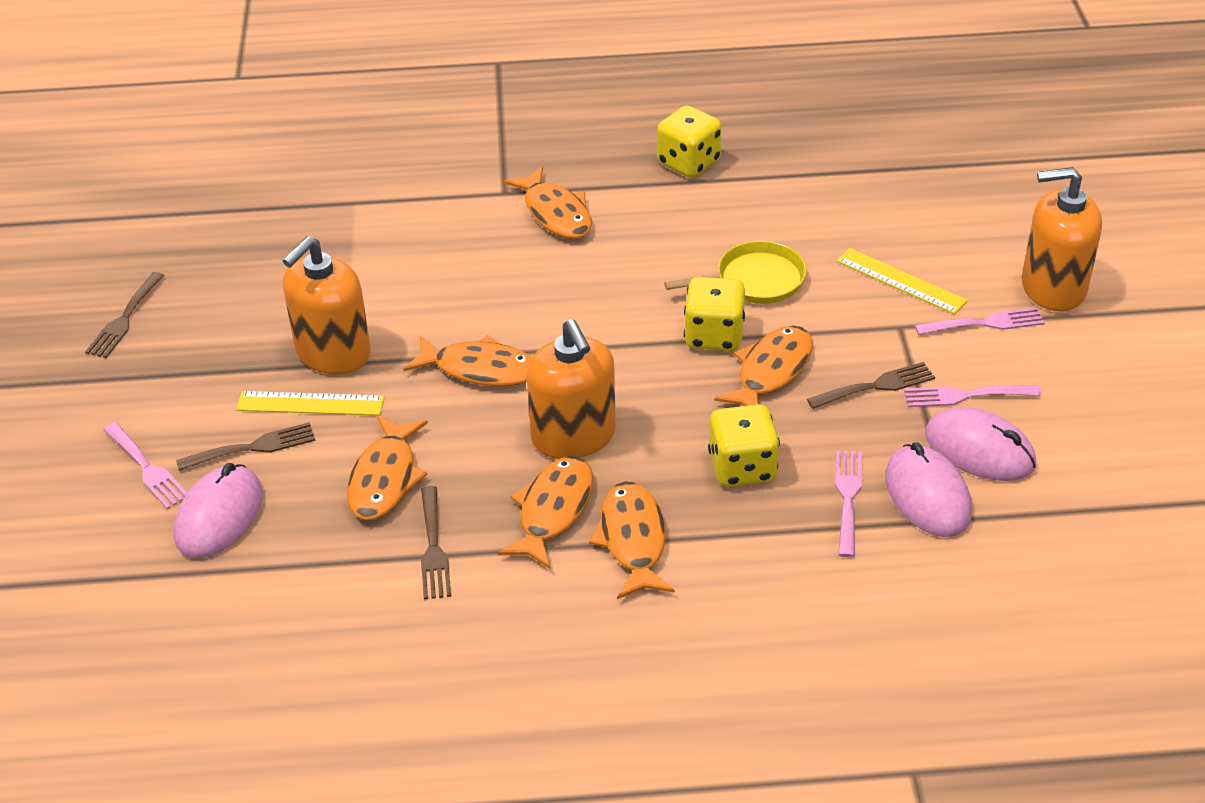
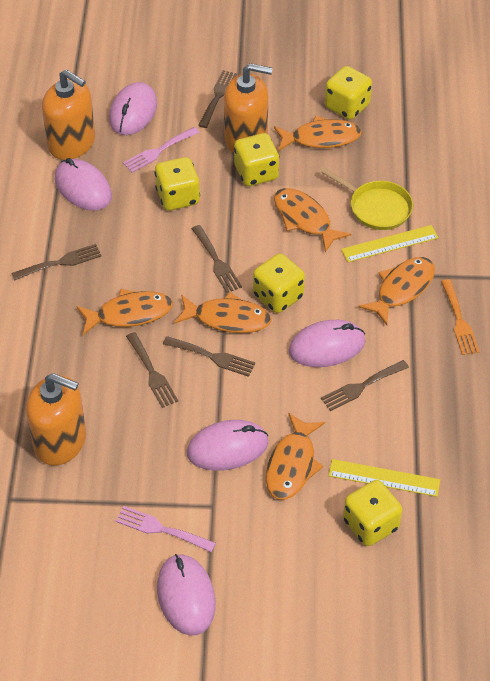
brown fork: [85,272,165,358] [176,422,316,471] [421,486,451,600] [807,362,935,409] = 4 -> [11,244,102,281] [126,332,178,408] [163,336,255,377] [191,225,242,293] [198,70,237,128] [321,360,409,411] = 6
orange fork: none = 0 -> [441,279,480,355] = 1
pink fork: [103,422,187,509] [835,450,862,557] [904,385,1041,407] [915,307,1045,335] = 4 -> [116,506,216,552] [123,127,200,173] = 2
pink mouse: [174,463,263,558] [885,443,972,537] [925,407,1036,481] = 3 -> [54,158,112,211] [109,82,157,135] [157,554,216,635] [187,420,268,471] [289,320,366,367] = 5
yellow dice: [657,105,722,178] [684,277,745,351] [708,404,780,487] = 3 -> [154,157,200,211] [234,133,279,186] [253,253,305,313] [325,66,372,120] [343,480,402,546] = 5

